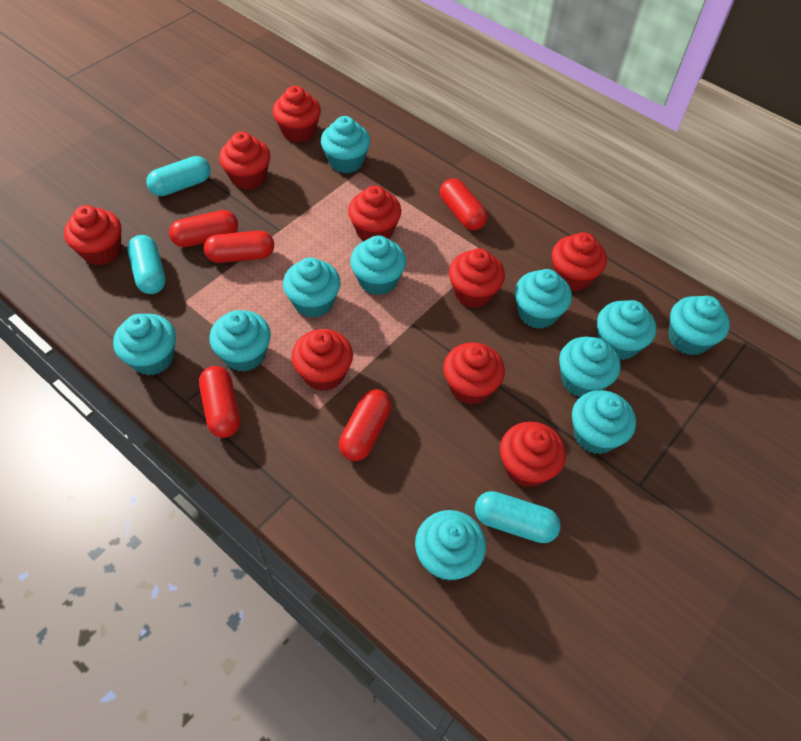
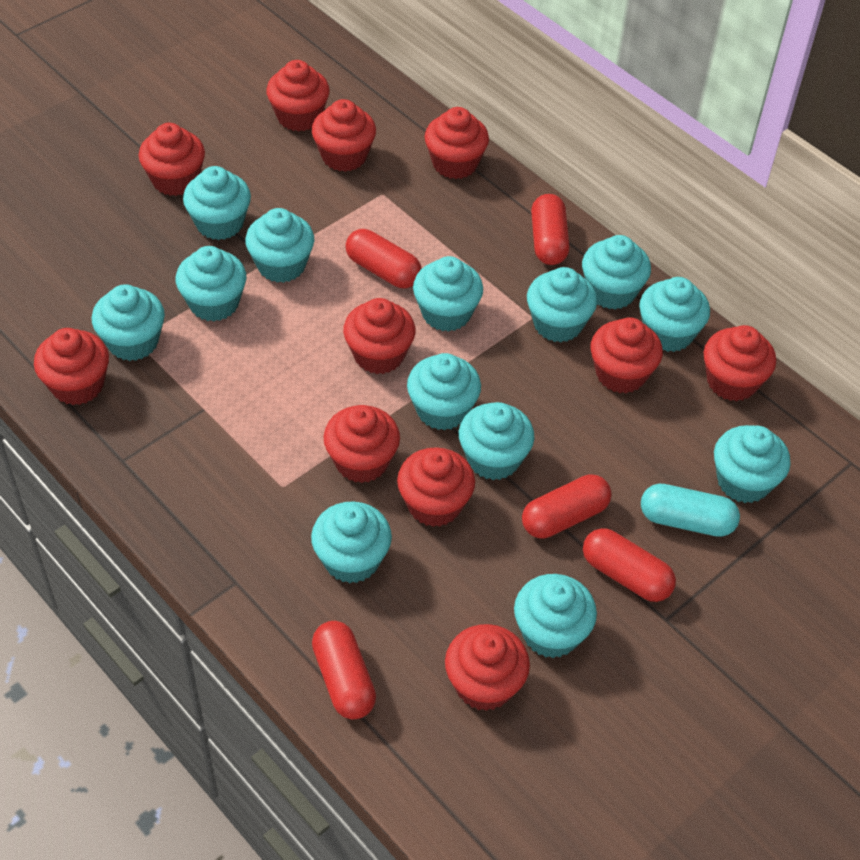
red cupcake: [64,205,121,265] [219,132,270,190] [273,86,321,143] [291,329,353,391] [348,186,401,241] [443,342,505,404] [449,248,505,308] [500,422,566,488] [552,232,607,291] = 9 -> [34,328,109,405] [139,123,205,196] [266,60,330,132] [312,99,376,172] [323,405,400,483] [343,298,415,374] [397,447,475,527] [424,107,489,179] [445,624,530,711] [590,317,663,394] [704,325,776,401] = 11
turquoise capsule: [127,235,166,294] [146,156,211,196] [475,491,561,543] = 3 -> [641,484,740,537] = 1
turquoise cupcake: [113,314,176,375] [209,310,271,372] [283,257,340,318] [321,116,370,173] [350,235,406,295] [415,510,486,581] [515,269,572,329] [559,337,621,398] [572,390,636,454] [597,300,656,360] [669,296,730,355] = 11 -> [92,284,165,361] [176,246,247,322] [183,166,251,240] [245,208,314,283] [311,501,392,583] [407,353,481,430] [413,256,483,332] [459,402,535,480] [514,574,597,658] [527,267,597,342] [582,235,651,310] [639,277,710,352] [714,425,791,503] = 13

